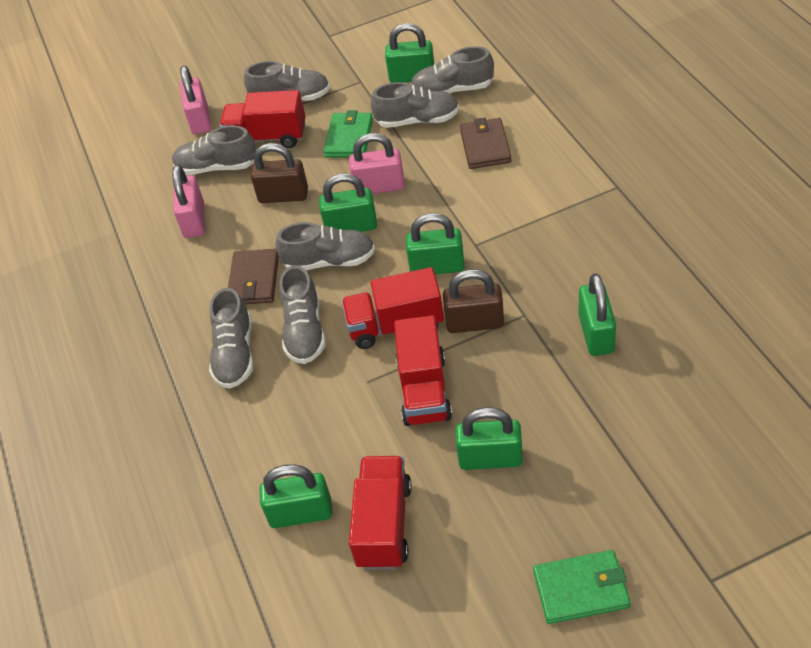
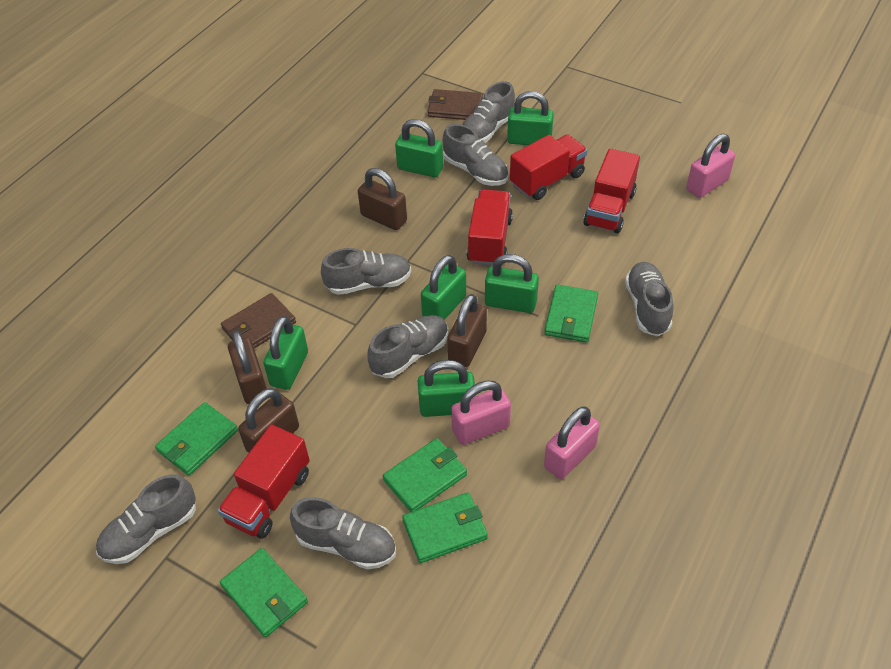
brown padlock: [251,143,308,203] [443,269,504,333] = 2 -> [228,330,267,404] [238,388,299,453] [358,168,407,230] [447,294,487,367] = 4
green wallet: [323,110,373,158] [533,550,630,624] = 2 -> [155,402,238,476] [220,548,308,638] [383,438,467,512] [402,492,488,563] [544,284,598,343] = 5

